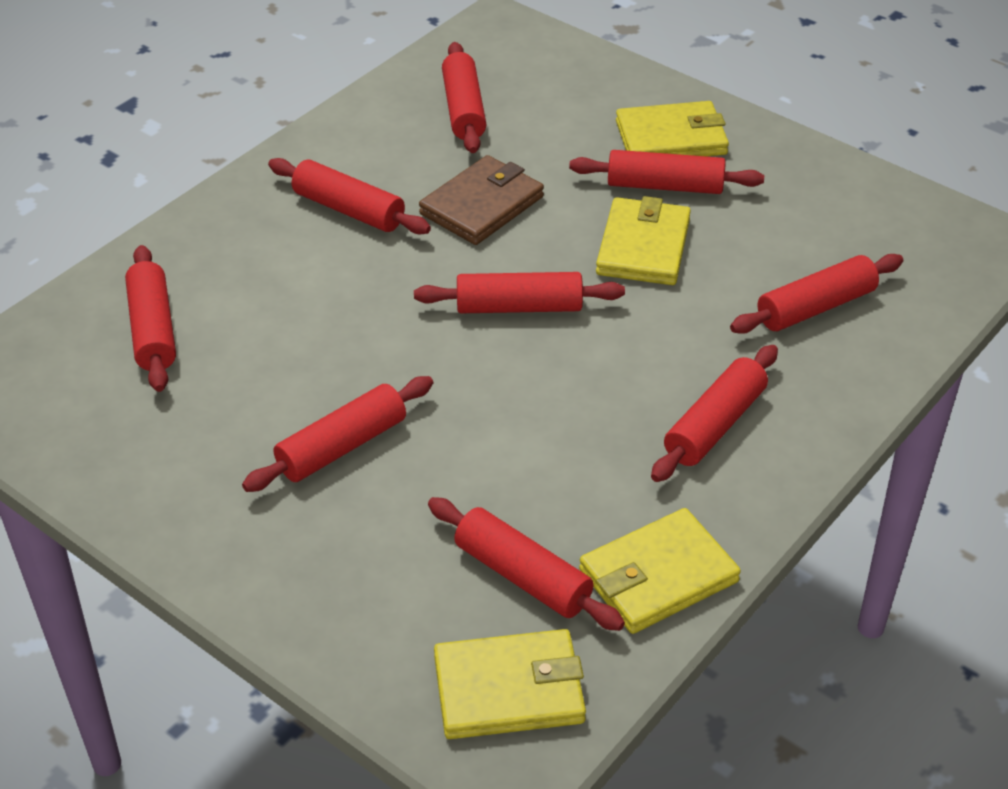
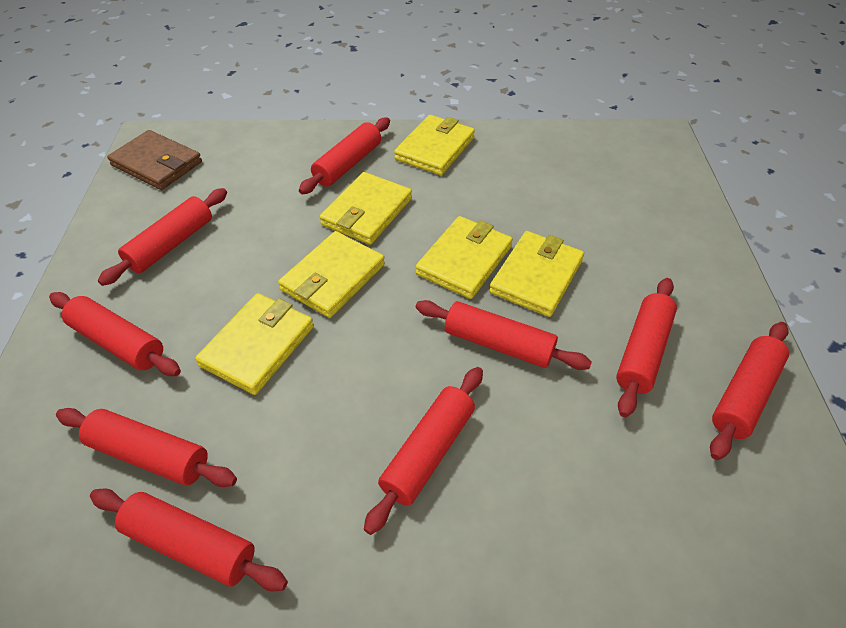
yellow wallet: [434,629,586,739] [579,508,741,634] [596,196,691,285] [616,101,729,157] = 4 -> [195,293,314,395] [278,231,385,318] [320,172,412,245] [394,115,475,175] [416,216,513,299] [489,231,584,317] = 6

